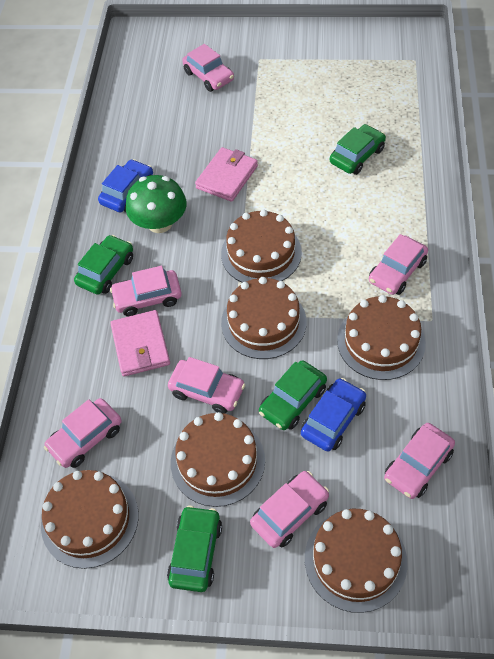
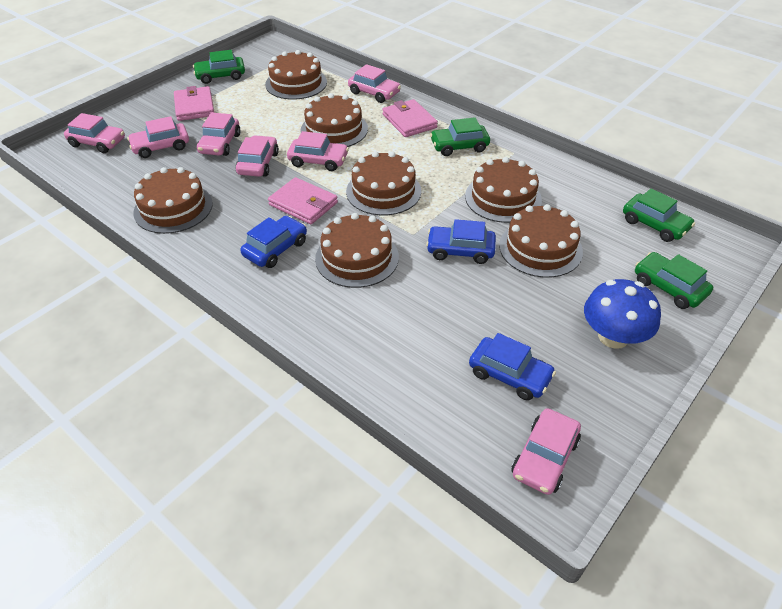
blue car: [98,159,153,212] [301,378,366,452] = 2 -> [240,216,307,268] [426,219,496,264] [469,333,556,401] = 3
blue mushroom: none = 0 -> [584,279,661,349] = 1
brown cake: [41,470,138,569] [171,412,265,507] [221,209,302,283] [221,277,307,359] [305,509,408,613] [337,295,426,380] = 6 -> [134,167,213,234] [265,50,327,100] [300,93,368,147] [315,213,399,288] [346,151,421,216] [465,157,542,223] [499,204,583,278] = 7
green mushroom: [126,175,187,233] = 1 -> none = 0
pink wallet: [110,310,170,376] [195,147,258,202] = 2 -> [174,86,214,121] [268,177,338,224] [383,99,438,137] = 3

